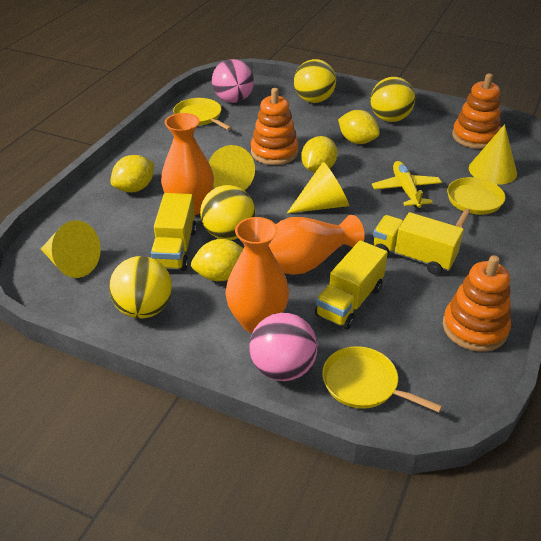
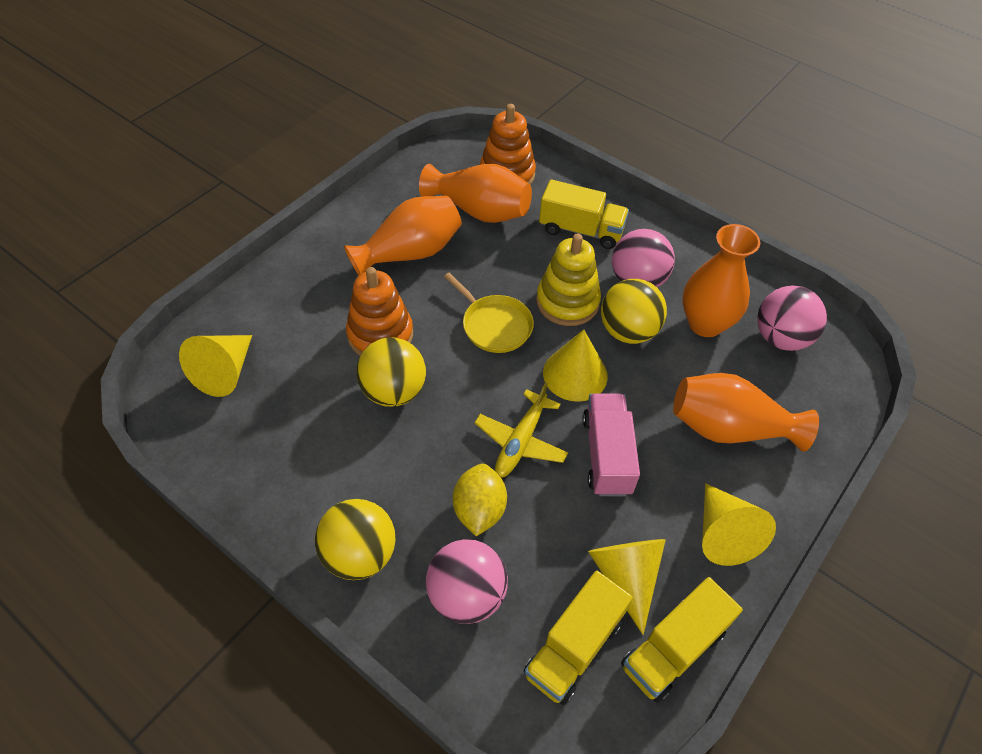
orange stacking toy: [251,88,299,165] [443,255,511,352] [452,73,501,149] = 3 -> [346,267,413,356] [479,104,536,185] = 2
orange vase: [161,113,214,215] [225,217,289,333] [269,215,365,275] = 3 -> [344,196,462,275] [419,164,532,223] [673,373,819,452] [683,224,760,337] = 4
pink ball: [212,59,254,103] [250,313,318,381] = 2 -> [426,539,508,624] [612,229,675,287] [758,285,827,351] = 3
pink truck: none = 0 -> [582,393,640,496] = 1
yellow ball: [109,256,172,319] [200,185,256,240] [294,59,336,103] [370,77,415,122] = 4 -> [315,499,396,580] [356,337,426,407] [601,279,667,344] = 3
yellow lemon: [111,155,154,192] [191,239,244,281] [301,136,337,173] [338,110,380,144] = 4 -> [453,464,507,536] = 1
yellow pan: [173,98,232,130] [322,346,442,412] [447,177,505,228] = 3 -> [444,273,534,353] = 1
yellow stacking toy: none = 0 -> [536,233,601,326] = 1

